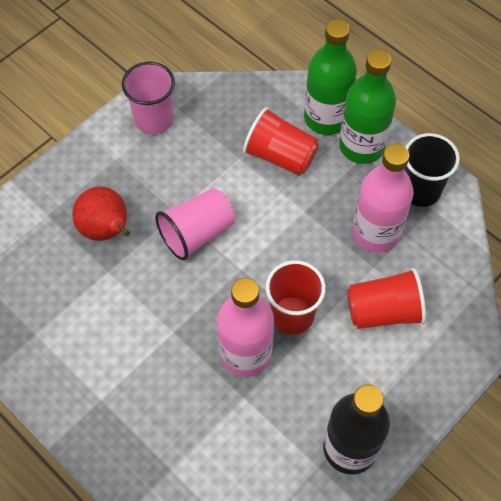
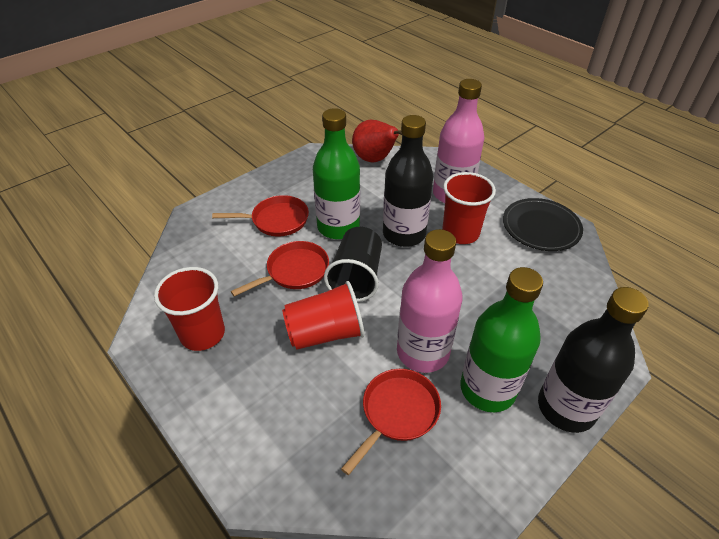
black bottle: [323,385,390,475] = 1 -> [383,115,433,247] [538,287,649,433] = 2
black plate: none = 0 -> [503,198,583,251] = 1
pink cup: [122,62,175,135] [155,188,235,261] = 2 -> none = 0
red pan: none = 0 -> [212,195,309,236] [231,241,329,297] [341,369,441,475] = 3

